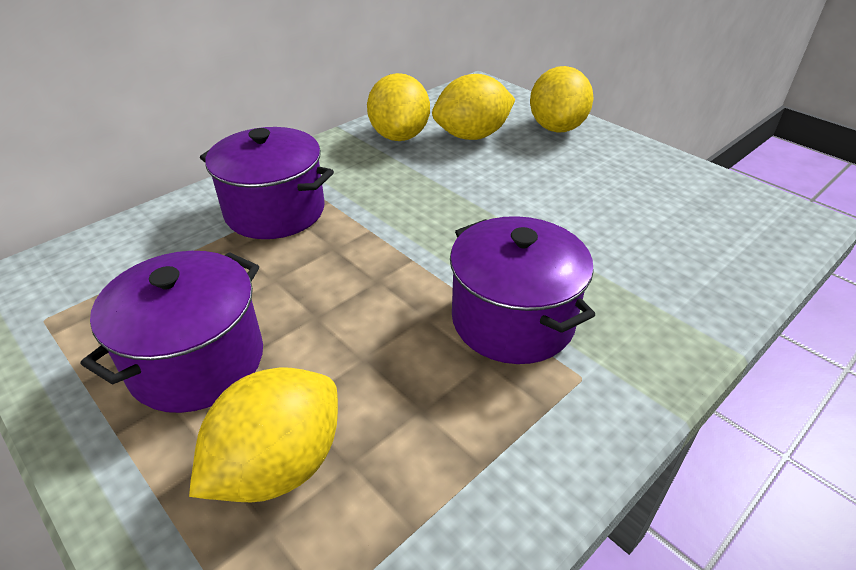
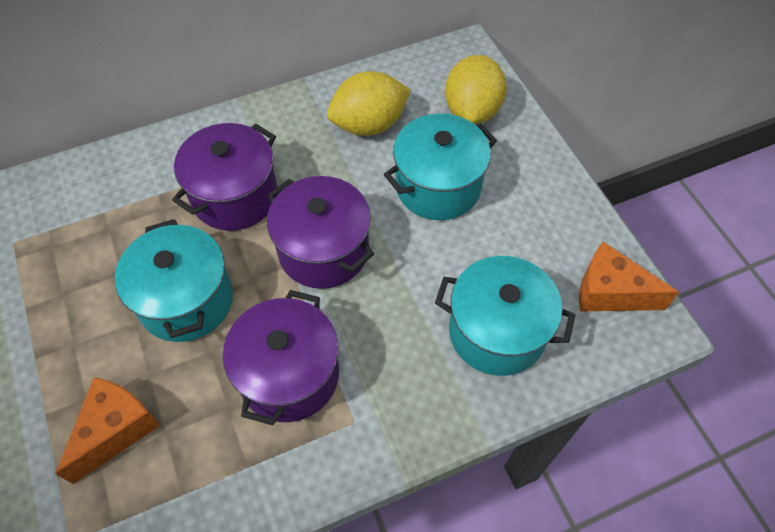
orange cheese: none = 0 -> [55,377,161,484] [579,242,679,312] = 2
turquoise pot: none = 0 -> [115,219,233,342] [384,113,497,220] [435,256,575,376] = 3
yellow lemon: [189,368,338,502] [367,73,430,141] [432,74,516,140] [530,66,593,133] = 4 -> [327,71,411,136] [445,55,507,124] = 2

